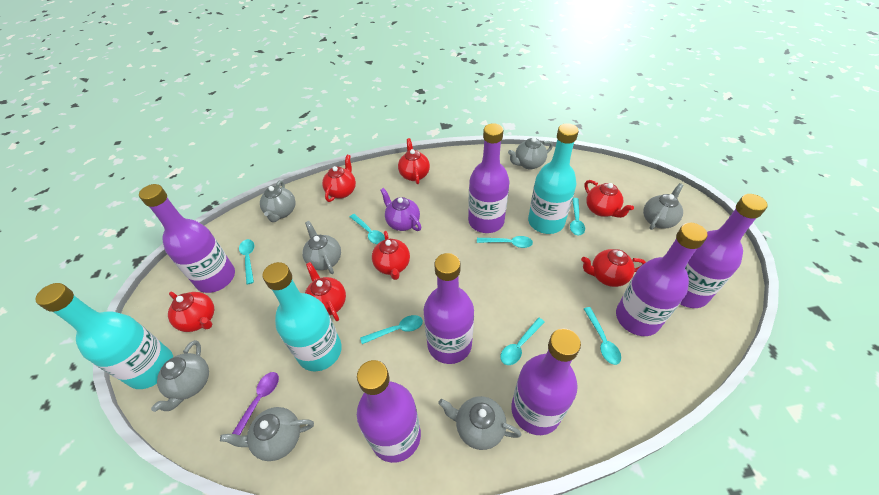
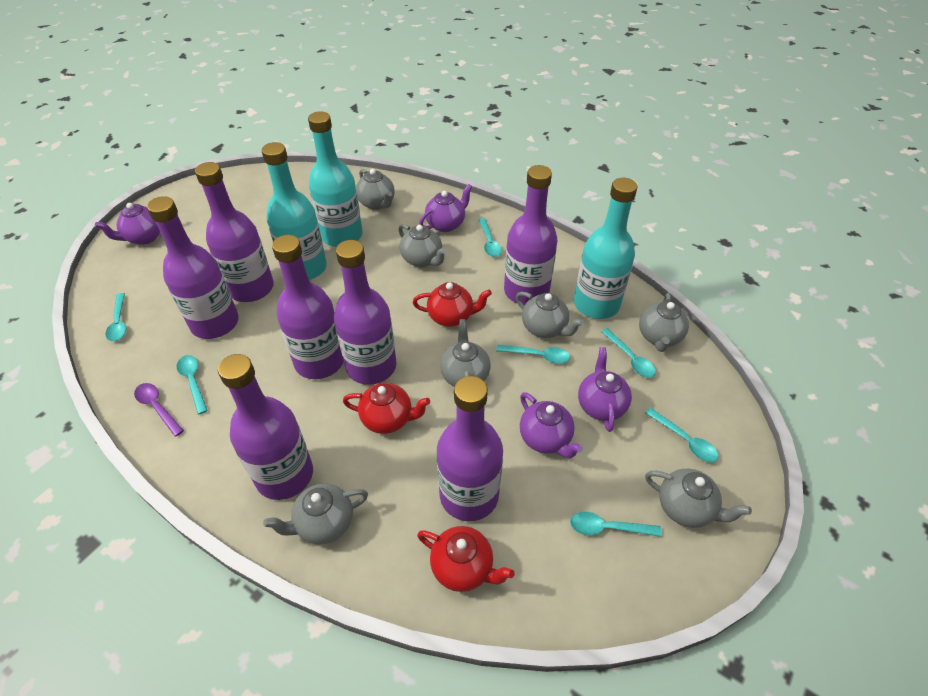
purple teapot: [380,188,421,231] = 1 -> [95,203,160,245] [419,184,473,232] [520,392,583,459] [578,347,632,432] = 4
red teapot: [168,292,214,332] [305,262,346,321] [322,155,356,202] [372,231,410,280] [398,138,430,184] [581,249,646,287] [584,180,634,218] = 7 -> [343,383,430,434] [413,282,492,327] [417,526,515,592] = 3

